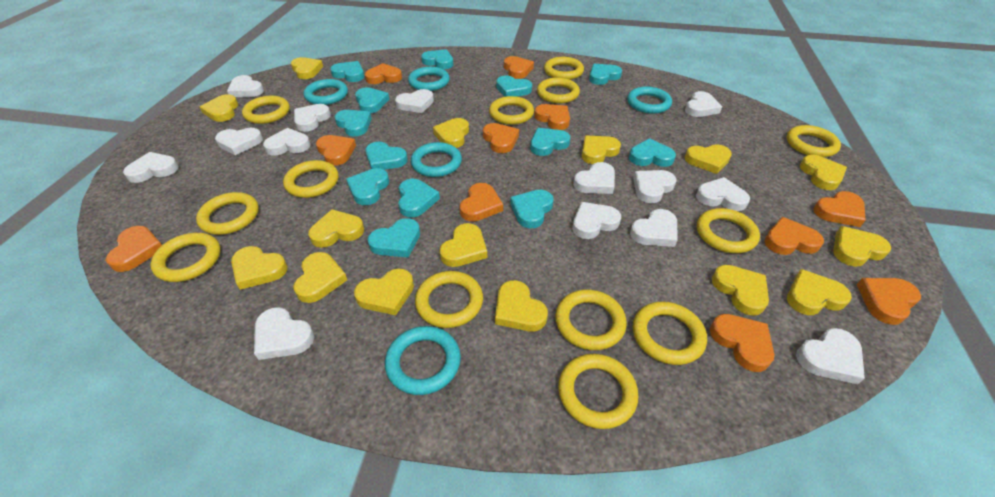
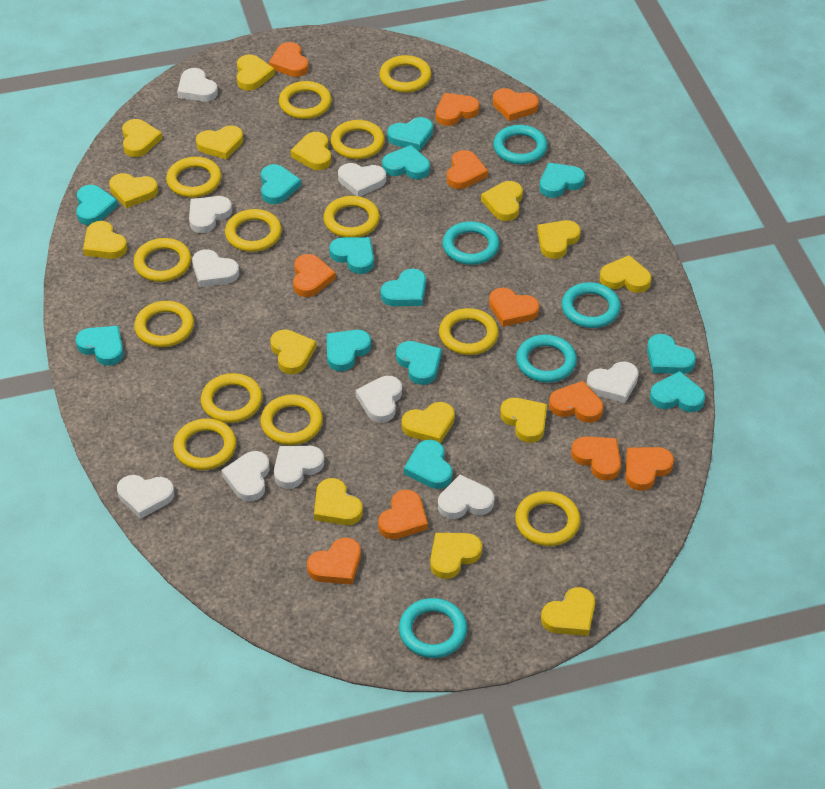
white heart: [123,152,179,183] [215,128,263,155] [227,75,264,97] [254,307,314,360] [263,128,311,156] [294,104,331,132] [395,89,434,113] [573,162,615,194] [573,202,621,239] [630,209,678,247] [633,170,677,203] [685,91,722,117] [696,177,750,211] [796,328,865,384] = 14 -> [117,475,174,519] [177,68,218,102] [189,196,232,233] [192,249,239,287] [221,451,270,502] [274,446,324,489] [338,163,386,197] [356,376,402,423] [438,475,494,519] [587,361,639,403] = 10

